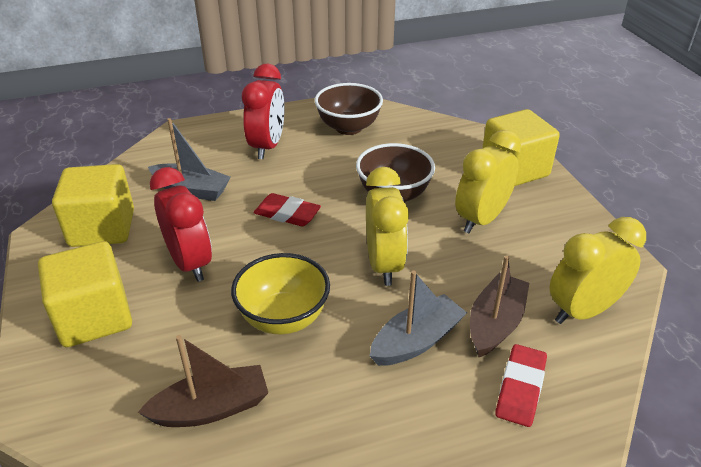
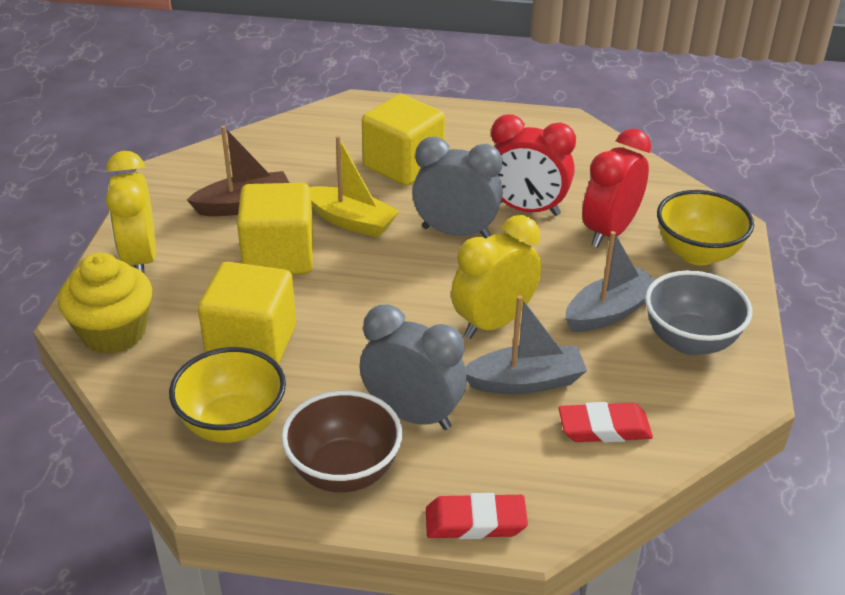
brown boat: [138,335,268,427] [470,255,529,357] = 2 -> [187,125,289,216] = 1
brown bowl: [315,83,383,135] [356,143,435,203] = 2 -> [281,390,402,492] = 1
grey bowl: none = 0 -> [645,270,753,355] = 1
grey clock: none = 0 -> [359,304,467,430] [412,137,503,238] = 2
yellow boat: none = 0 -> [309,136,399,238] = 1
yellow bowl: [231,253,330,334] = 1 -> [169,347,286,443] [657,190,754,265] = 2
yellow clock: [366,167,409,286] [455,130,521,233] [549,217,646,324] = 3 -> [106,151,156,273] [451,215,541,339] = 2
yellow cupcake: none = 0 -> [58,252,152,354] = 1

